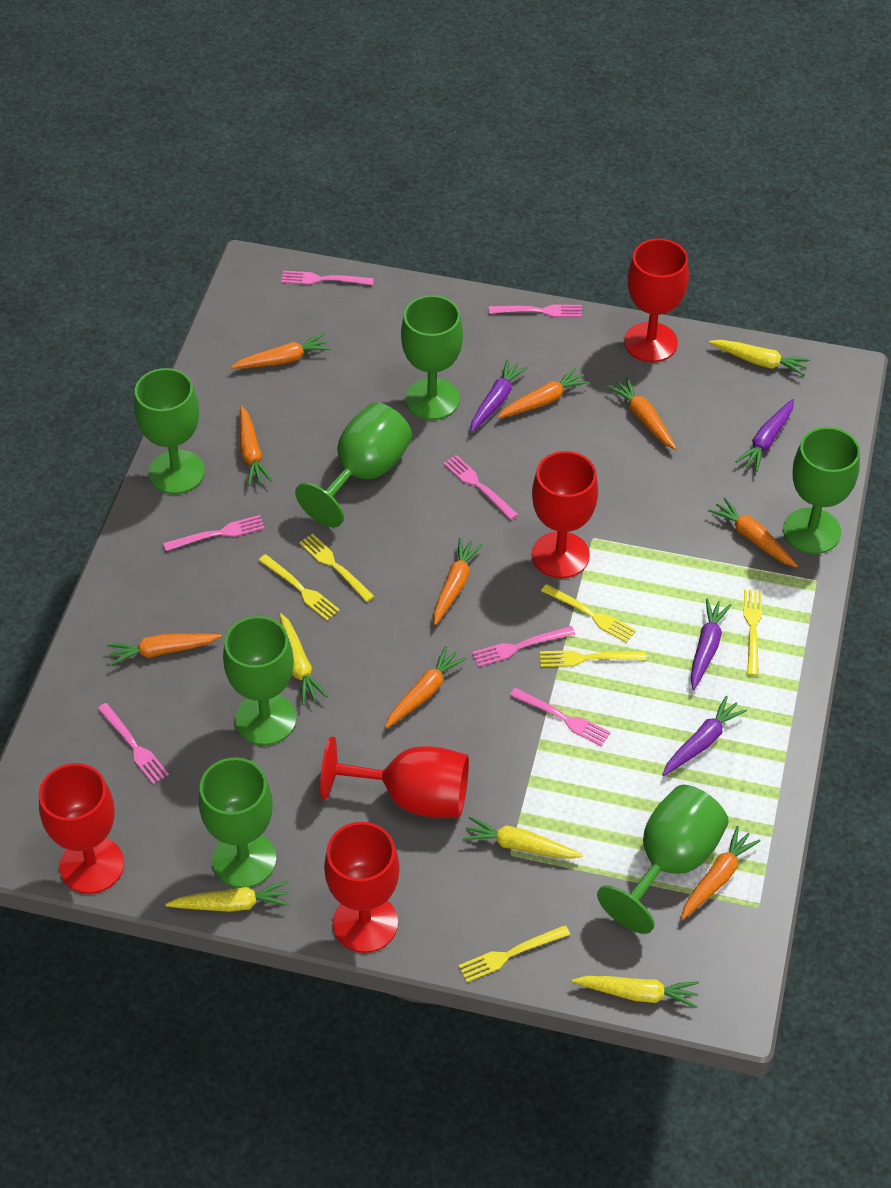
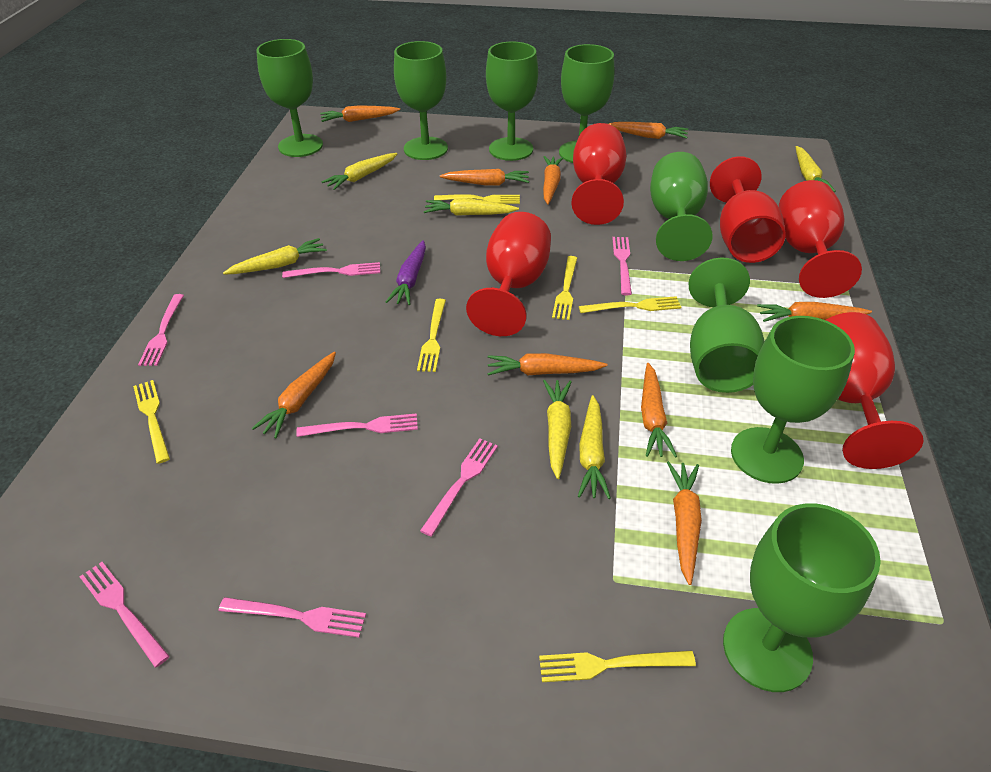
green goblet: [134,368,205,494] [199,757,276,888] [223,616,296,745] [295,402,412,527] [401,295,463,420] [597,785,729,934] [783,427,860,554] = 7 -> [256,39,323,157] [394,41,448,160] [486,41,538,161] [559,44,614,163] [650,152,713,261] [688,257,765,393] [723,503,881,692] [731,316,855,484] = 8
purple carrot: [470,359,528,432] [662,696,747,776] [690,598,731,690] [735,399,794,472] = 4 -> [386,240,426,305] = 1
yellow carrot: [165,881,290,912] [279,613,328,705] [463,816,583,859] [572,976,699,1008] [709,340,810,376] = 5 -> [223,238,327,275] [321,153,398,190] [424,198,519,216] [543,380,572,479] [578,395,611,499] [796,146,836,192] = 6

